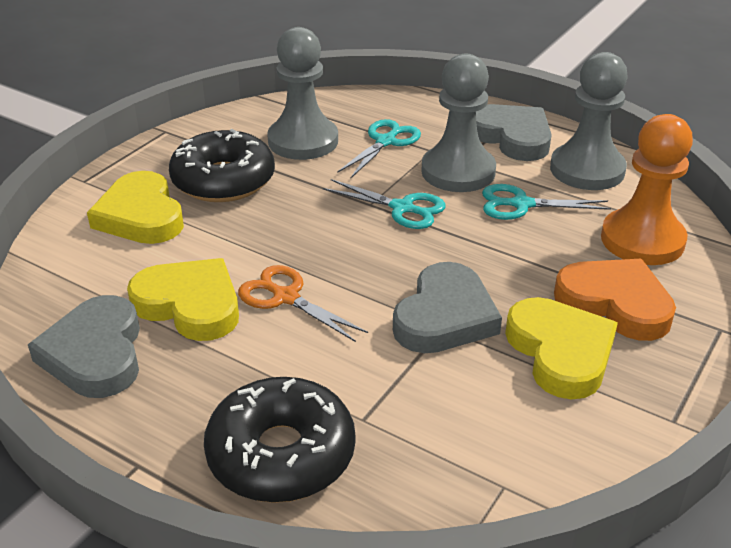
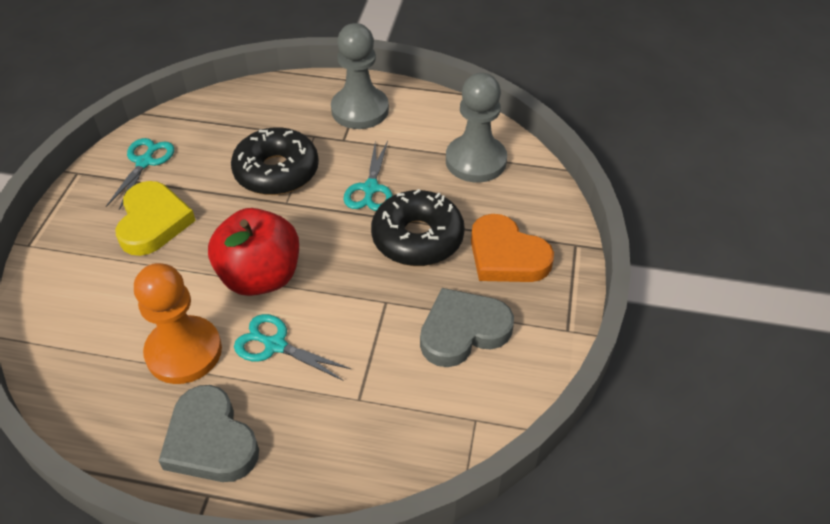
grey heart: [28,295,140,398] [393,262,502,353] [476,104,552,161] = 3 -> [159,385,259,482] [420,288,514,367] = 2
grey pawn: [267,27,338,160] [421,54,496,192] [550,52,628,190] = 3 -> [331,23,389,129] [446,73,507,183] = 2
orange scissors: [238,265,368,342] = 1 -> none = 0
red apple: none = 0 -> [208,208,299,296] = 1
yellow heart: [87,171,184,244] [127,258,239,341] [505,297,618,399] = 3 -> [115,181,196,256] = 1

